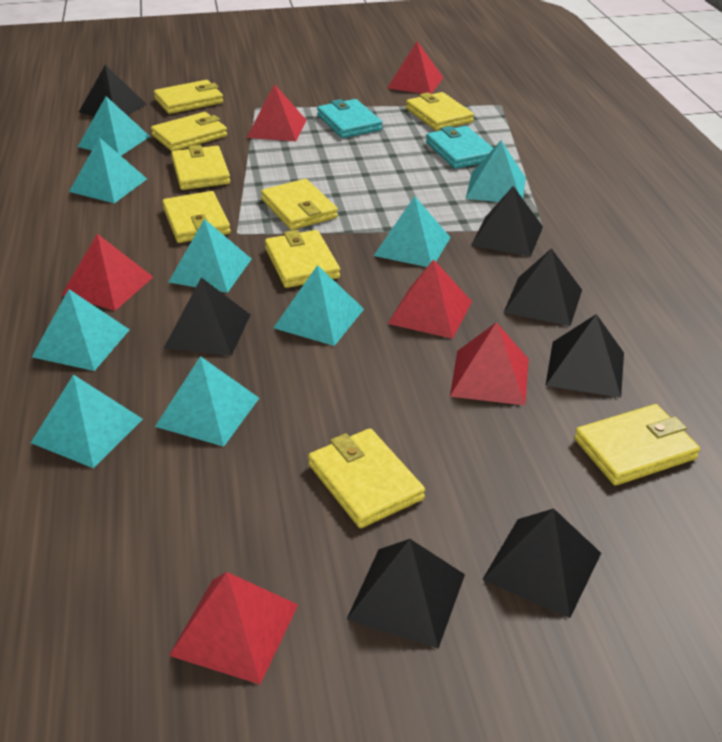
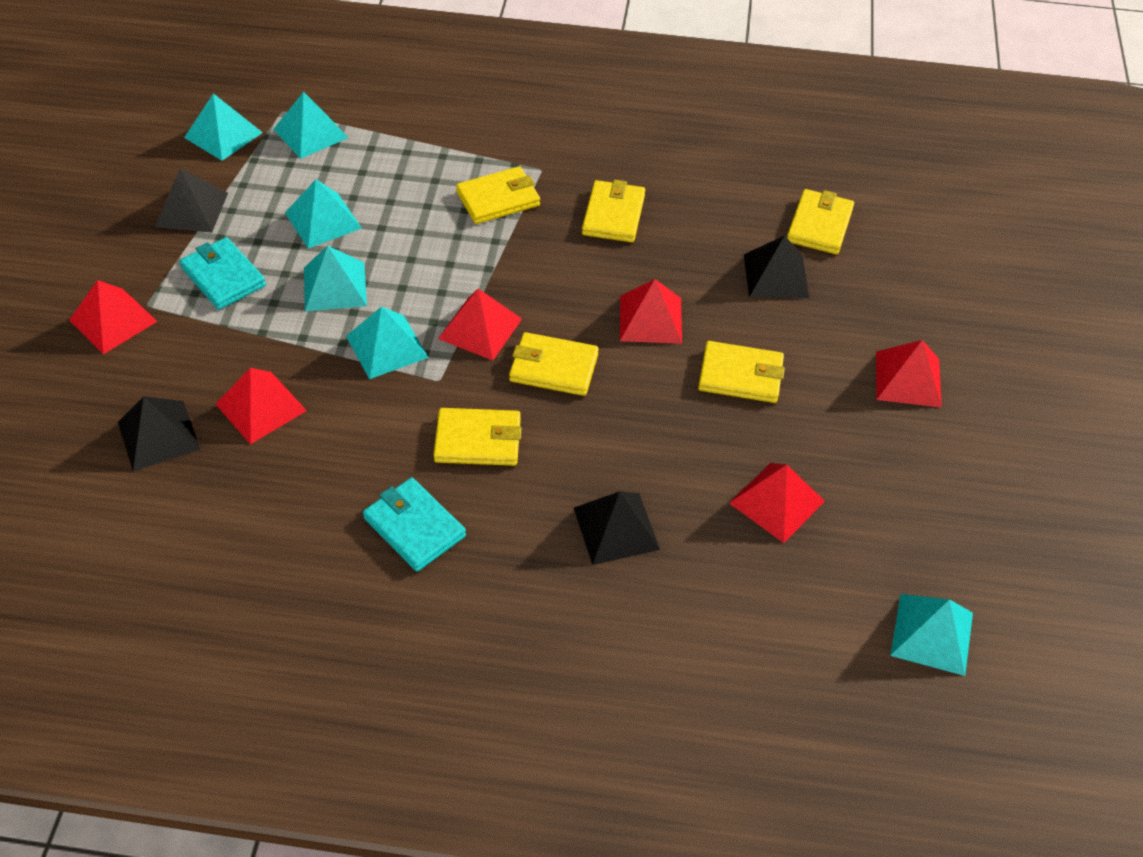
black pyramid: [79,65,147,116] [164,277,250,356] [346,539,465,649] [471,186,543,257] [482,508,601,618] [503,248,582,326] [545,314,624,398] = 7 -> [118,396,200,471] [155,168,228,233] [574,491,660,565] [744,235,809,298] = 4
turquoise pyramid: [31,374,143,468] [32,289,130,371] [69,137,147,203] [78,96,150,156] [155,356,259,447] [168,219,251,293] [273,265,364,346] [374,196,451,267] [466,140,526,202] = 9 -> [184,93,263,161] [273,92,348,159] [285,179,362,248] [304,246,367,312] [346,307,429,379] [890,594,973,676] = 6
yellow wallet: [151,112,227,151] [154,80,223,114] [162,191,231,243] [171,145,230,190] [261,179,338,230] [265,230,340,288] [308,428,425,528] [406,92,474,131] [574,404,700,485] = 9 -> [433,408,522,466] [456,166,540,224] [509,332,599,396] [582,180,645,242] [698,341,785,403] [787,189,854,254] = 6

